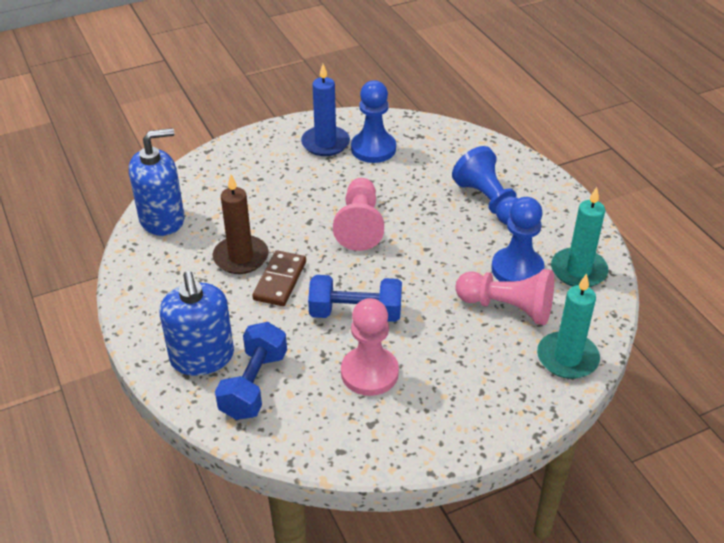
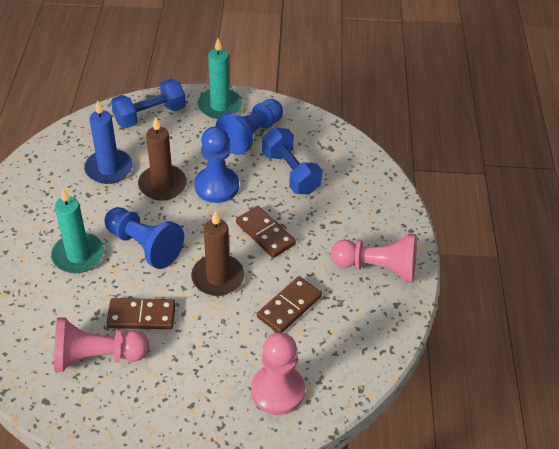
blue soap dispenser: [129,128,184,236] [160,271,234,376] = 2 -> none = 0
brown candle: [212,175,269,274] = 1 -> [138,116,187,201] [191,211,244,296] = 2
brown domino: [252,250,306,306] = 1 -> [106,298,175,329] [236,206,296,258] [257,276,322,333] = 3

